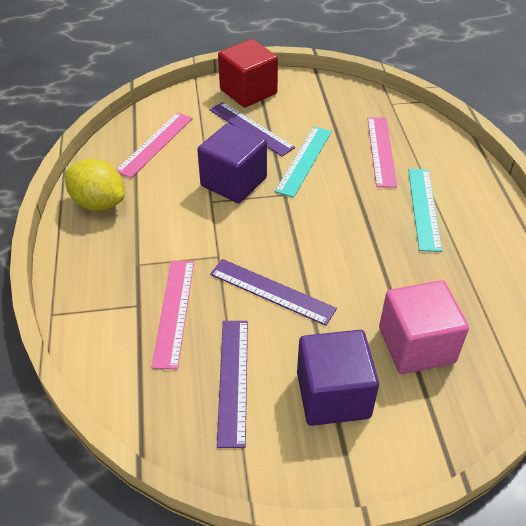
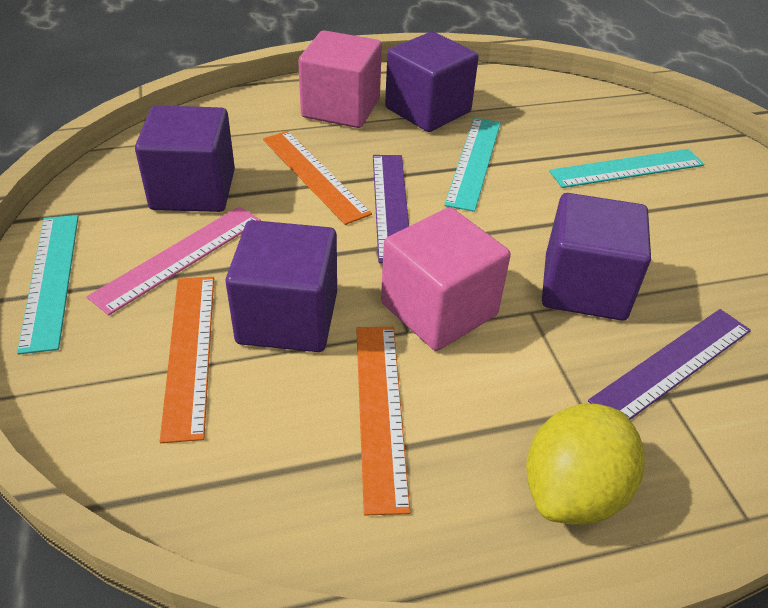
orange ruler: none = 0 -> [160,277,214,443] [263,131,372,225] [356,327,410,515] = 3
pink cube: [379,280,469,374] = 1 -> [298,30,382,128] [381,207,511,351] = 2
pink ruler: [116,113,193,178] [152,261,194,370] [367,117,397,188] = 3 -> [87,206,261,315] = 1
purple cube: [197,123,267,203] [297,330,379,426] = 2 -> [135,105,235,212] [226,220,337,352] [385,32,479,132] [542,193,651,321] = 4
purple ruler: [209,102,295,157] [210,259,337,326] [217,321,248,448] = 3 -> [373,155,409,263] [588,309,751,420] = 2
red cube: [218,39,278,108] = 1 -> none = 0
turquoise ruler: [274,127,332,198] [408,169,442,252] = 2 -> [17,215,79,355] [444,118,501,212] [549,149,704,188] = 3

